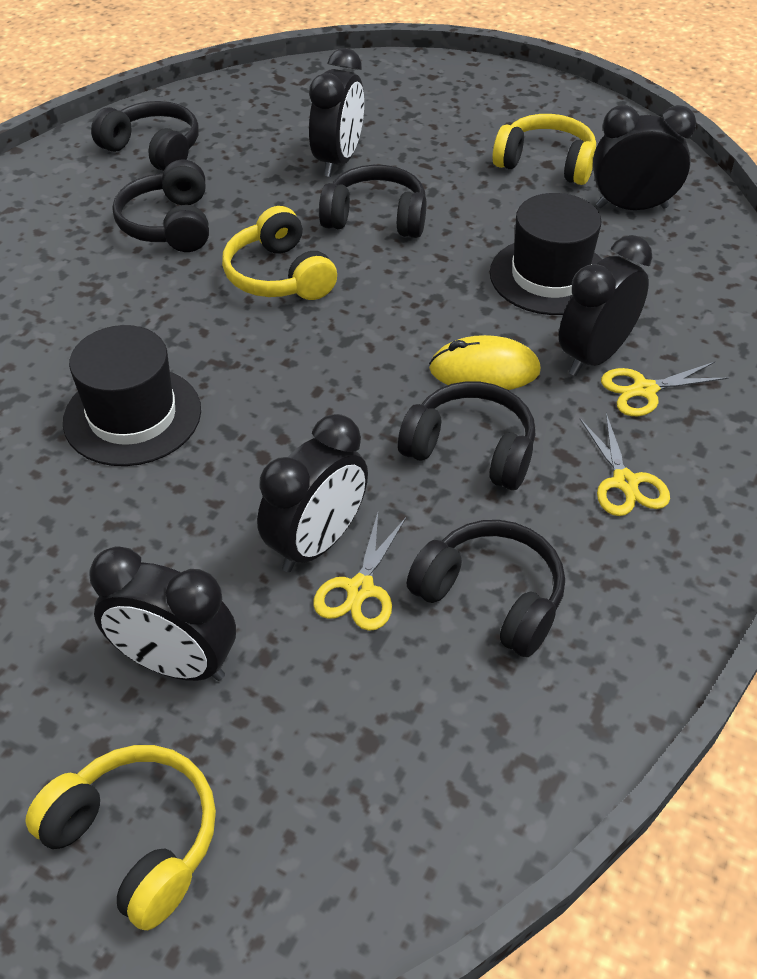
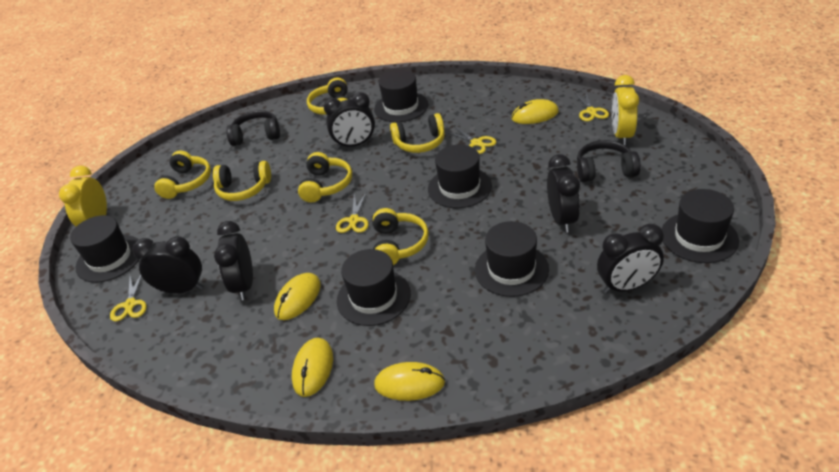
black hat: [63,325,201,466] [490,193,602,315] = 2 -> [70,215,140,283] [337,249,411,326] [374,70,428,122] [428,145,492,208] [475,221,549,297] [662,189,739,263] = 6
black headphones: [91,101,199,171] [112,160,209,252] [319,165,426,238] [398,381,535,490] [407,520,565,657] = 5 -> [226,110,280,146] [577,140,641,182] = 2
yellow clock: none = 0 -> [59,165,107,226] [612,75,639,145] = 2
yellow headphones: [25,745,216,930] [222,206,337,300] [492,114,596,185] = 3 -> [154,150,211,199] [213,161,271,201] [298,152,352,202] [307,77,349,115] [373,208,429,265] [390,113,445,153] = 6
yellow mouse: [429,335,541,390] = 1 -> [274,273,321,320] [292,338,333,397] [374,362,445,401] [511,99,559,124] = 4
yellow scissors: [313,513,407,631] [580,413,670,516] [601,362,729,416] = 3 -> [110,275,147,322] [336,193,369,233] [446,126,496,154] [575,90,609,121] = 4

